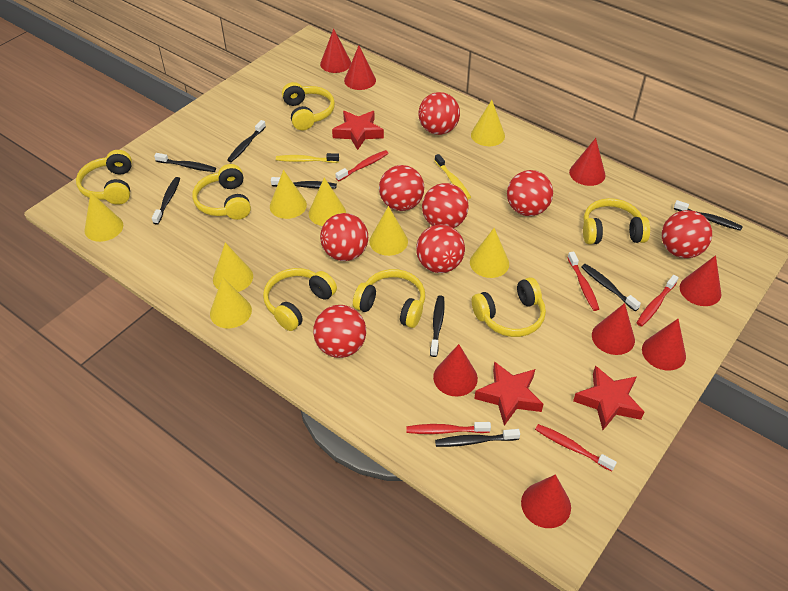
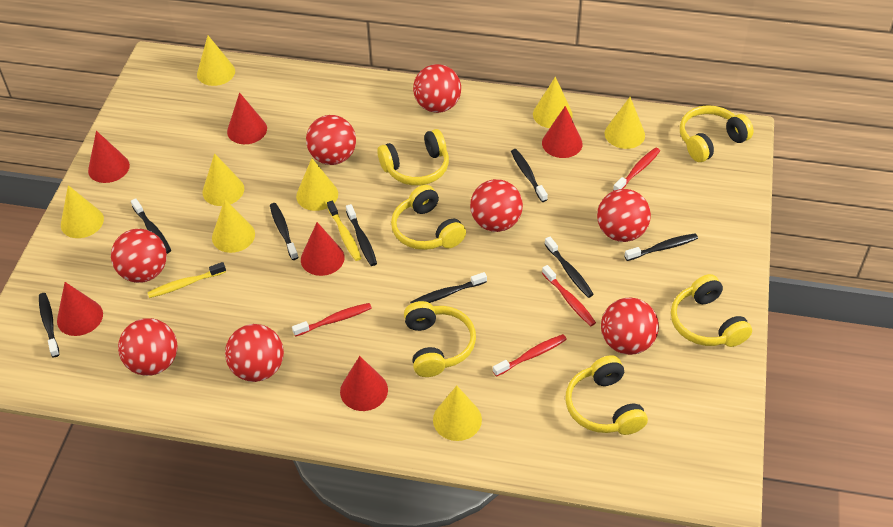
red cone: [320,29,351,73] [344,46,376,90] [433,344,478,396] [521,474,571,528] [569,138,606,186] [592,303,635,355] [642,319,686,371] [680,255,721,306] = 8 -> [57,282,103,336] [88,131,130,183] [227,93,267,144] [301,222,345,276] [340,356,388,411] [542,106,583,158] = 6
red star: [332,111,384,150] [474,361,544,426] [573,366,644,430] = 3 -> none = 0
red toothbrush: [335,150,388,181] [406,422,491,434] [535,424,617,472] [567,251,599,311] [637,275,679,326] = 5 -> [292,303,372,337] [493,334,567,377] [542,265,596,326] [613,147,660,191] = 4
yellow headphones: [76,150,132,205] [192,164,251,220] [263,268,337,331] [282,82,335,130] [353,269,425,328] [472,277,546,337] [583,198,650,244] = 7 -> [377,129,449,186] [391,185,466,250] [404,301,476,377] [565,355,648,435] [671,274,752,347] [680,105,754,162] = 6

